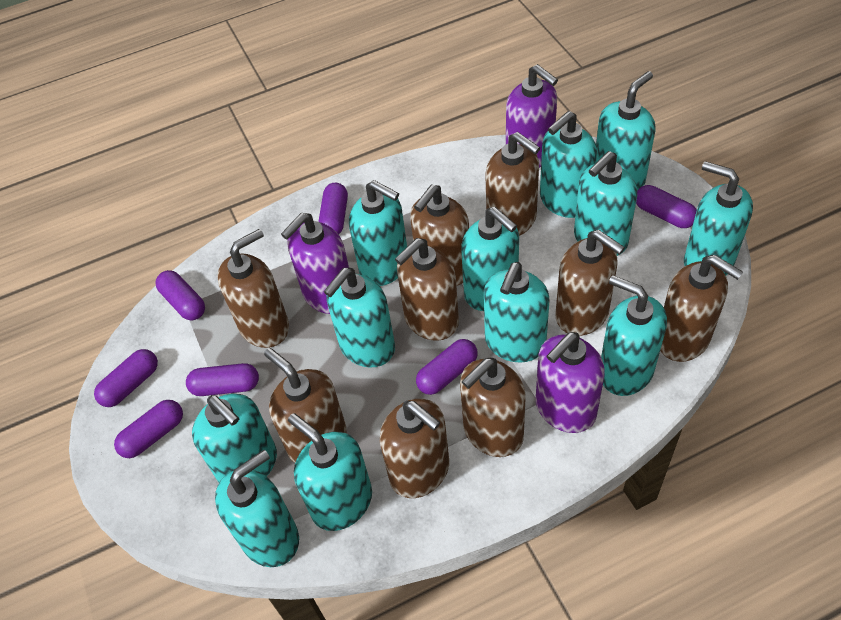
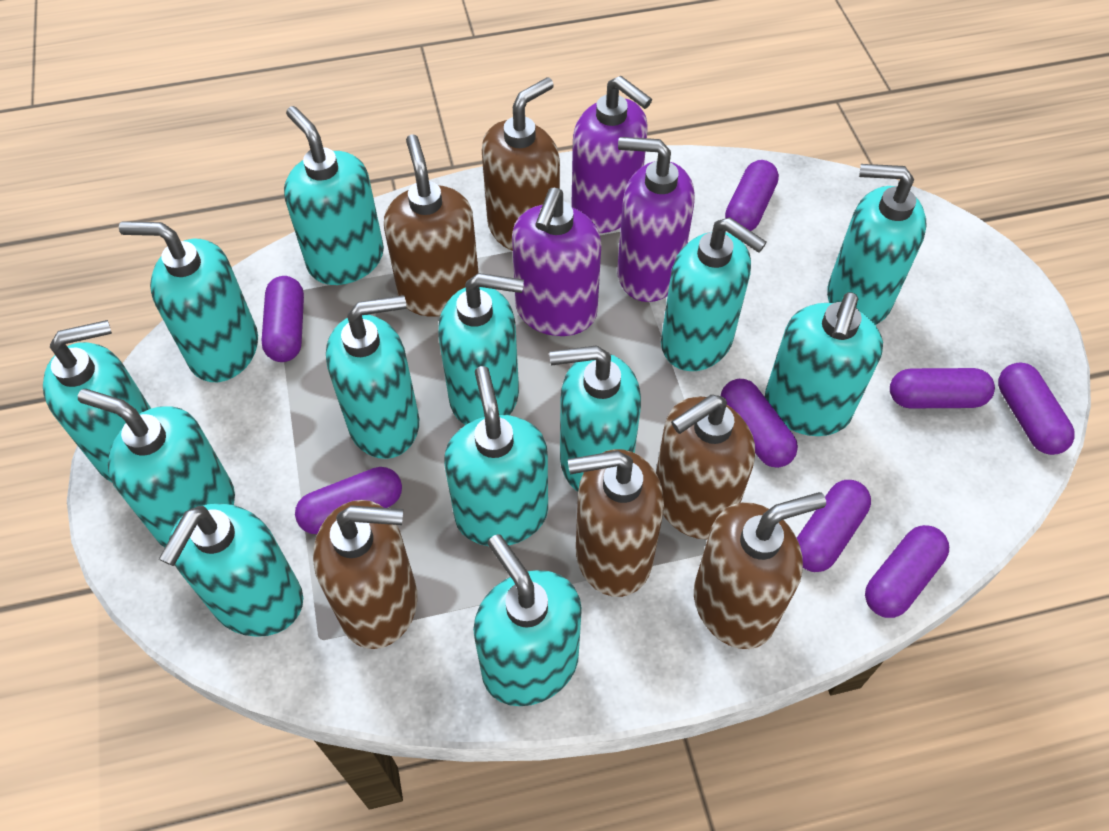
brown soap dispenser: [217,229,289,348] [264,348,347,463] [380,399,449,498] [395,238,459,341] [410,184,469,286] [460,358,526,457] [486,132,540,236] [555,230,625,336] [660,255,743,362] = 9 -> [313,500,417,649] [384,134,479,317] [482,77,560,251] [568,449,664,597] [656,395,755,539] [694,492,826,649] = 6
purple capsule: [94,349,158,407] [114,400,183,458] [156,270,205,320] [186,363,259,396] [318,182,348,234] [416,339,478,395] [636,185,697,228] = 7 -> [261,276,304,362] [295,467,402,534] [720,379,798,468] [725,160,779,231] [797,480,871,572] [865,525,949,618] [890,368,995,408] [998,362,1075,455] = 8
turquoise soap dispenser: [192,394,277,482] [215,450,299,567] [288,413,372,531] [324,268,395,368] [349,180,407,286] [461,207,519,311] [484,262,550,363] [540,111,597,218] [574,151,637,256] [596,71,656,190] [601,275,667,396] [684,161,753,275] = 12 -> [43,320,151,482] [78,389,235,547] [119,221,258,382] [159,503,303,637] [284,106,384,285] [326,295,419,459] [438,273,524,425] [444,366,548,546] [473,534,582,706] [549,345,641,492] [661,217,767,371] [765,292,883,436] [827,164,927,325] = 13

